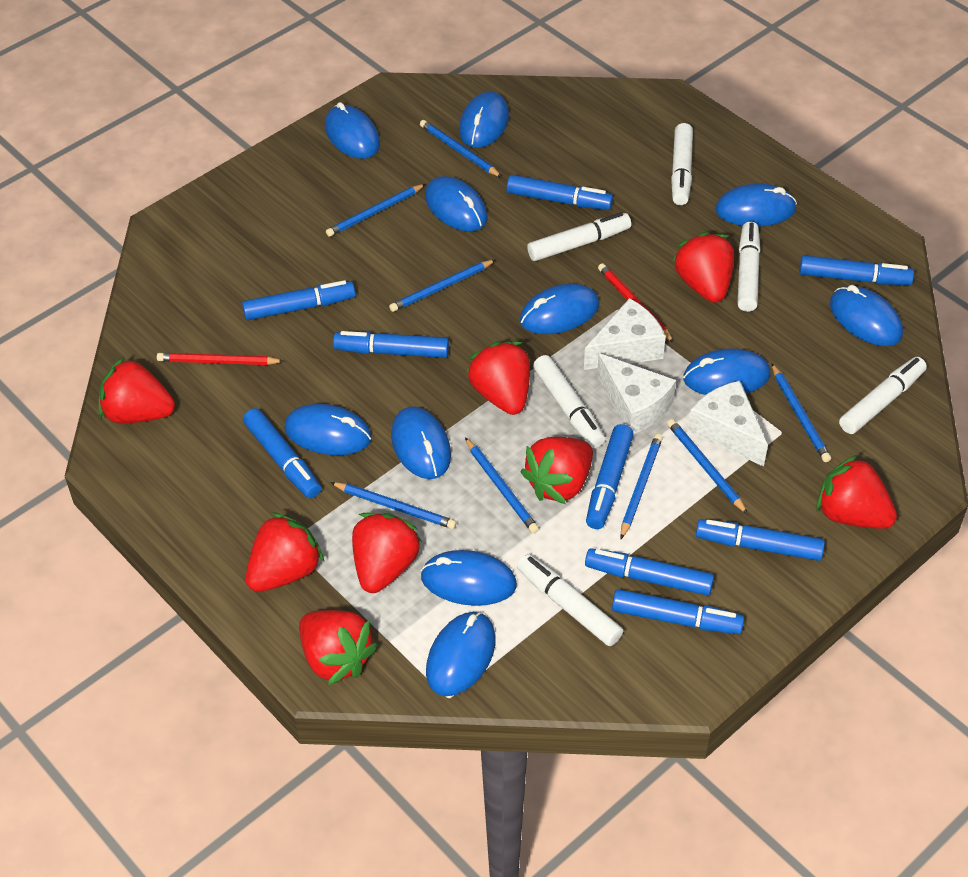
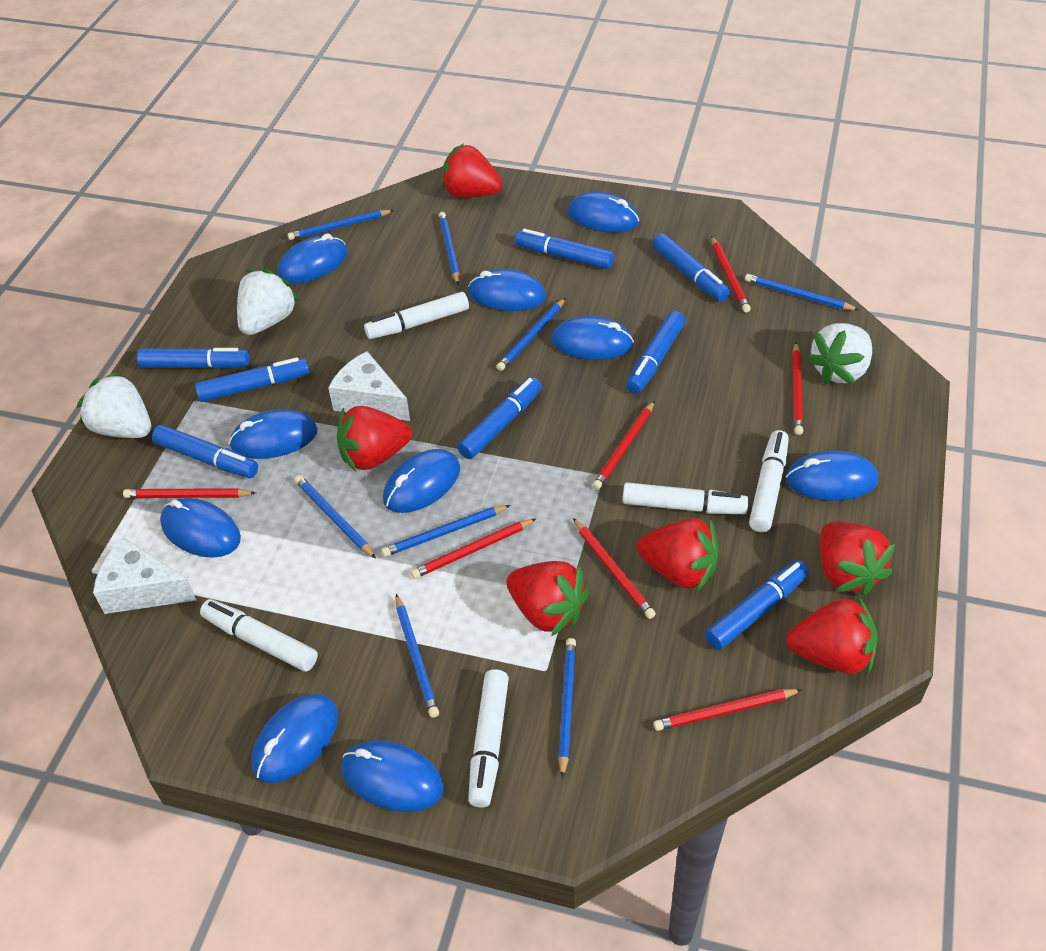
blue marker: [242,280,356,320] [243,408,321,499] [333,331,449,358] [507,175,613,210] [585,548,714,596] [586,424,634,529] [612,589,744,634] [696,519,825,561] [799,255,914,285] = 9 -> [137,347,249,369] [152,425,258,478] [195,357,309,402] [457,377,542,459] [515,229,614,269] [626,311,685,394] [652,234,730,302] [705,560,809,650] = 8
blue mouse: [284,404,372,455] [325,102,380,159] [391,406,451,479] [421,550,517,606] [425,176,488,231] [426,612,496,696] [459,92,509,148] [520,284,600,334] [683,348,770,395] [715,183,797,227] [830,285,903,346] = 11 -> [160,498,241,558] [229,409,318,459] [251,694,338,783] [278,234,348,283] [341,740,444,812] [383,449,460,513] [468,269,546,311] [551,316,634,360] [567,192,639,233] [786,450,878,501] = 10
red pencil: [157,353,284,365] [598,263,674,343] = 2 -> [123,488,256,498] [411,518,537,579] [573,518,656,619] [592,400,655,490] [653,689,802,731] [711,236,751,312] [792,342,803,435] = 7
red strawberry: [99,357,175,424] [246,512,324,592] [299,610,378,685] [352,512,422,593] [466,341,530,415] [520,437,593,504] [673,232,734,303] [816,455,897,529] = 8 -> [337,406,412,472] [441,143,502,198] [506,561,589,636] [637,518,719,592] [786,596,878,674] [820,522,895,596] = 6
white cheese: [584,298,666,370] [597,353,676,434] [688,381,768,467] = 3 -> [93,537,196,614] [328,351,410,421] = 2
white marker: [517,554,623,646] [527,212,631,261] [533,355,605,448] [671,123,693,205] [738,222,761,312] [839,357,927,434] = 6 -> [200,599,318,671] [364,292,469,339] [468,669,509,807] [623,483,748,514] [749,430,789,532] = 5
white strawberry: none = 0 -> [77,371,151,438] [237,269,299,335] [806,323,872,384] = 3

